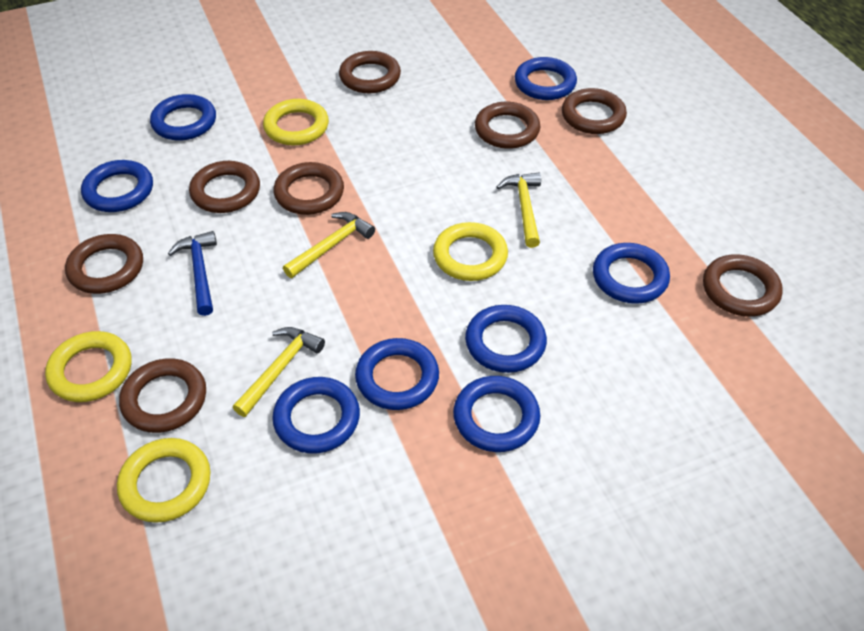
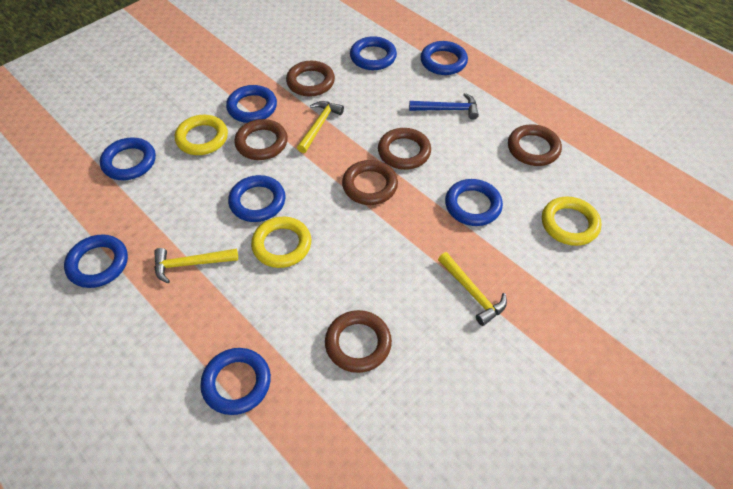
brown ring: [65,234,143,294] [119,358,206,433] [189,161,260,213] [274,162,344,215] [339,51,401,93] [475,102,540,149] [562,88,627,134] [703,255,783,317] = 8 -> [234,119,288,160] [286,61,335,97] [325,310,392,373] [342,160,398,205] [378,128,431,170] [508,124,562,166] = 6
yellow ring: [45,331,132,402] [117,438,211,523] [263,99,329,146] [433,222,508,281] = 4 -> [175,115,228,155] [251,217,311,268] [542,196,602,246] = 3

